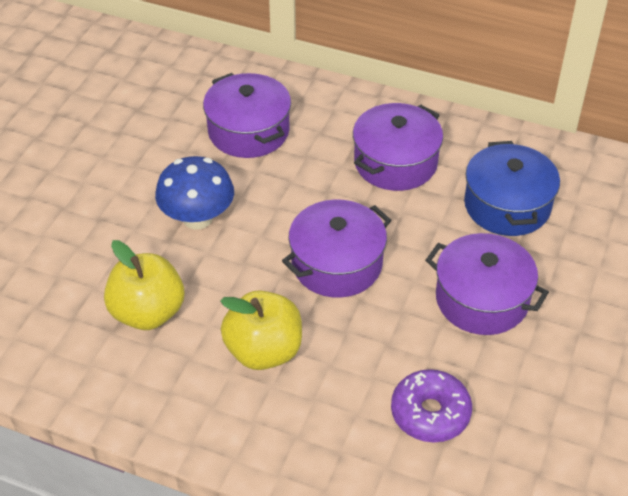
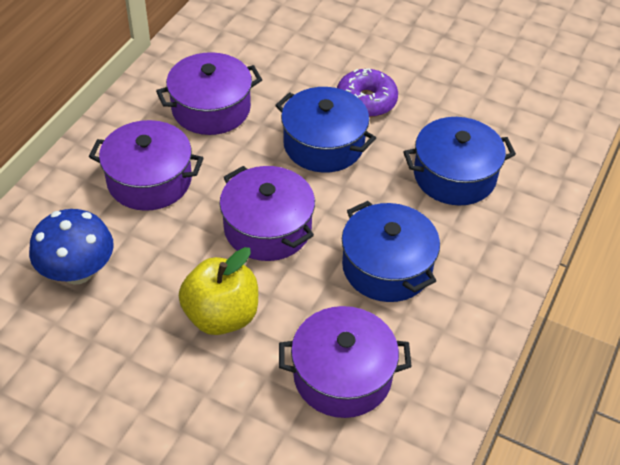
blue pot: [464,141,560,236] = 1 -> [275,87,376,173] [342,201,440,302] [403,117,516,206] = 3
yellow apple: [104,240,184,330] [220,290,302,370] = 2 -> [179,247,258,335] = 1

